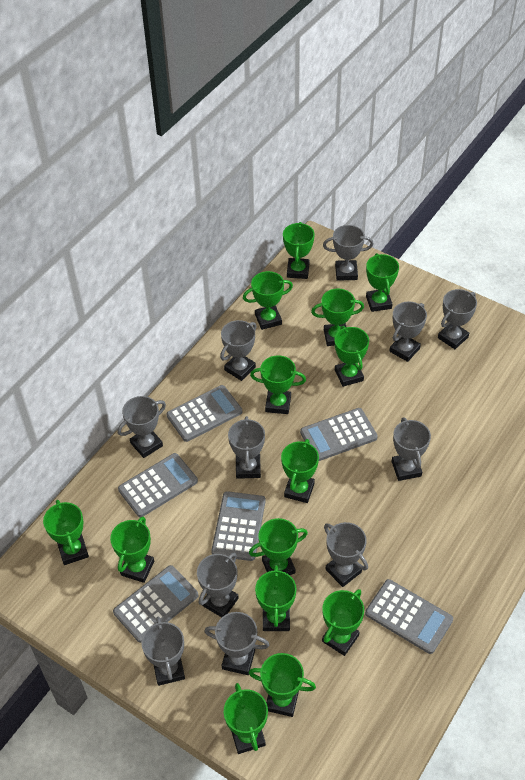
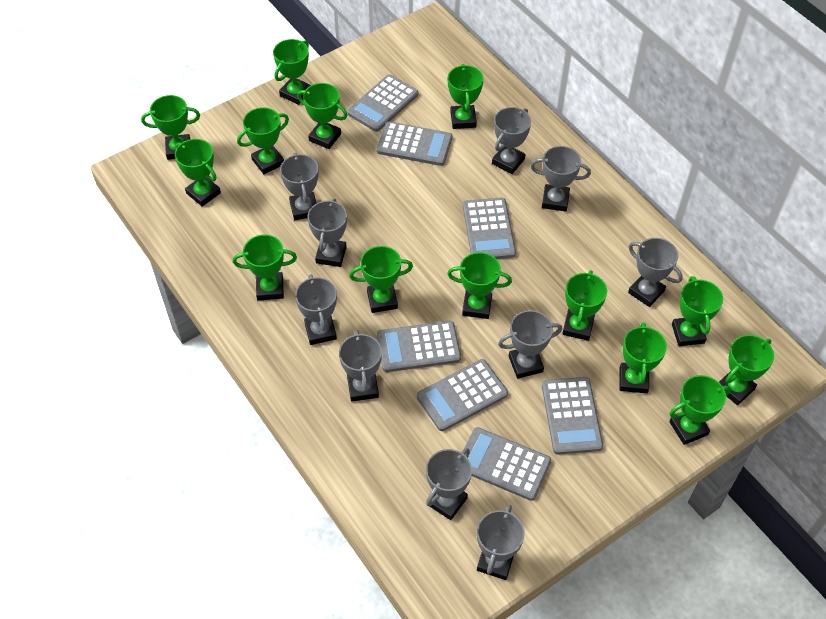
grey calculator: [113,565,198,643] [118,453,198,517] [167,385,242,442] [211,491,266,561] [300,408,378,461] [365,579,453,654] = 6 -> [347,74,418,132] [377,121,453,166] [377,321,461,372] [417,359,508,431] [463,197,516,259] [464,427,551,501] [542,377,603,455] = 7
grey trophy: [118,396,166,458] [141,617,185,686] [197,553,238,617] [204,612,269,675] [220,320,257,381] [228,416,265,479] [323,225,374,281] [324,522,368,587] [390,301,427,362] [392,417,431,481] [438,289,477,349] = 11 -> [280,153,319,220] [295,274,337,345] [307,198,347,267] [339,330,382,402] [426,448,472,520] [477,504,525,580] [492,107,531,174] [498,310,562,379] [530,146,591,212] [628,238,683,307] = 10

